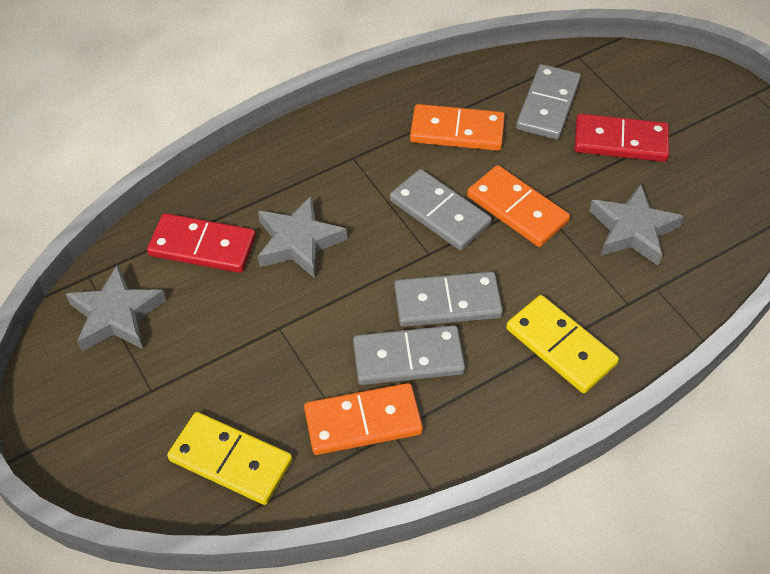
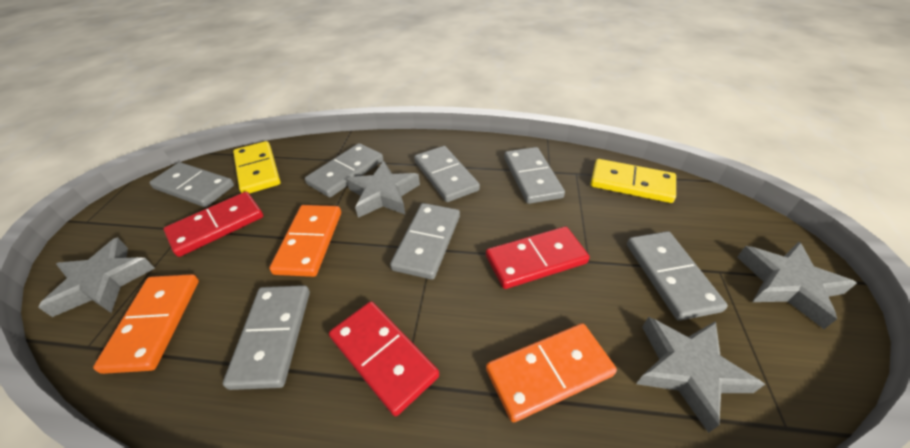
grey domino: [353,325,465,385] [390,169,492,251] [394,271,503,327] [516,64,581,140] = 4 -> [149,162,234,207] [223,285,310,390] [305,143,383,197] [390,203,460,280] [414,146,480,202] [504,147,565,204] [627,231,728,321] = 7
grey star: [66,264,166,351] [258,195,347,279] [589,184,684,266] = 3 -> [38,237,155,317] [346,161,420,218] [636,317,765,433] [737,242,857,329] = 4
red domino: [147,213,256,273] [574,114,669,162] = 2 -> [163,192,263,257] [329,301,439,416] [486,226,590,289] = 3

